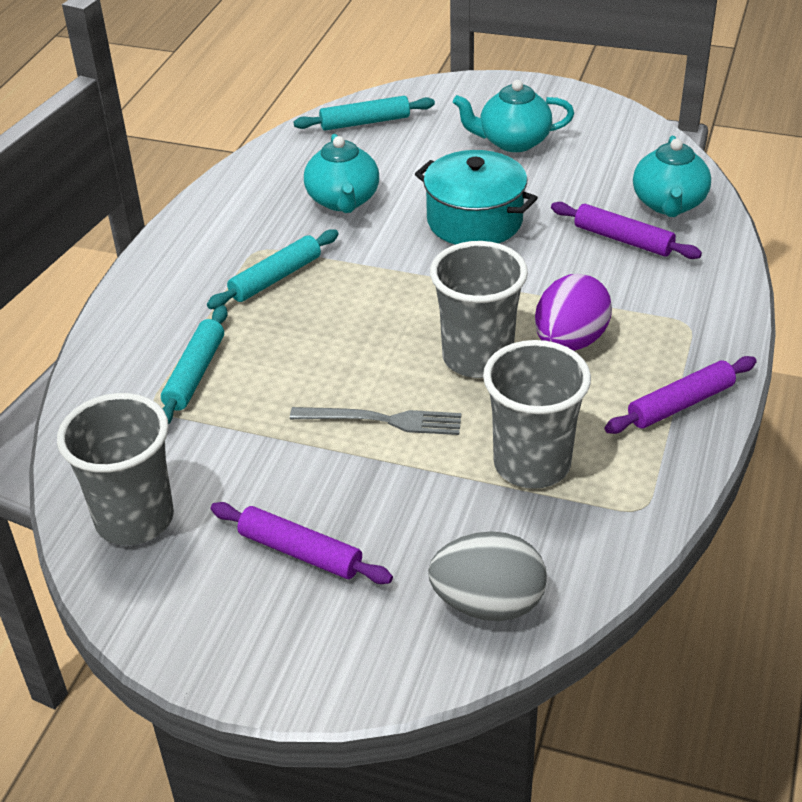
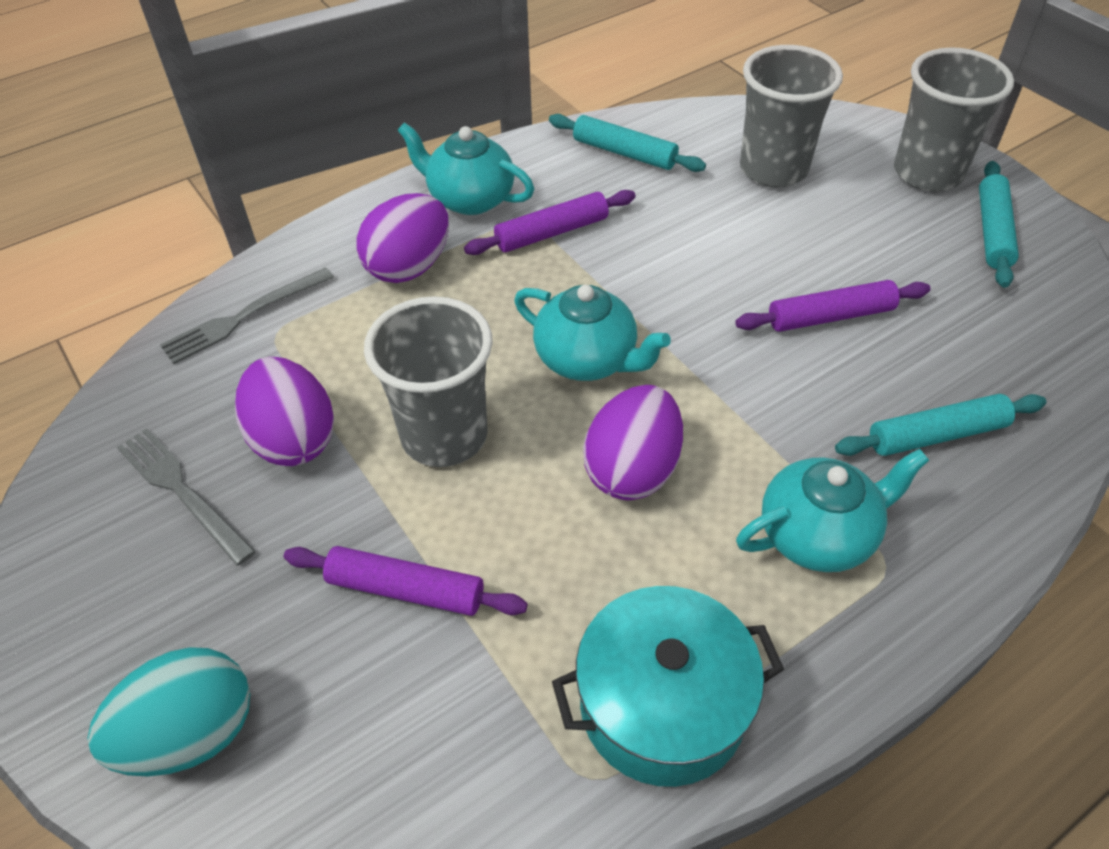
grey egg: [428,531,547,621] = 1 -> none = 0
grey fork: [290,407,461,435] = 1 -> [117,428,256,566] [160,267,334,364] = 2
purple egg: [535,274,612,351] = 1 -> [235,357,334,466] [356,193,449,283] [583,385,683,500] = 3
turquoise egg: none = 0 -> [88,647,250,777] = 1

